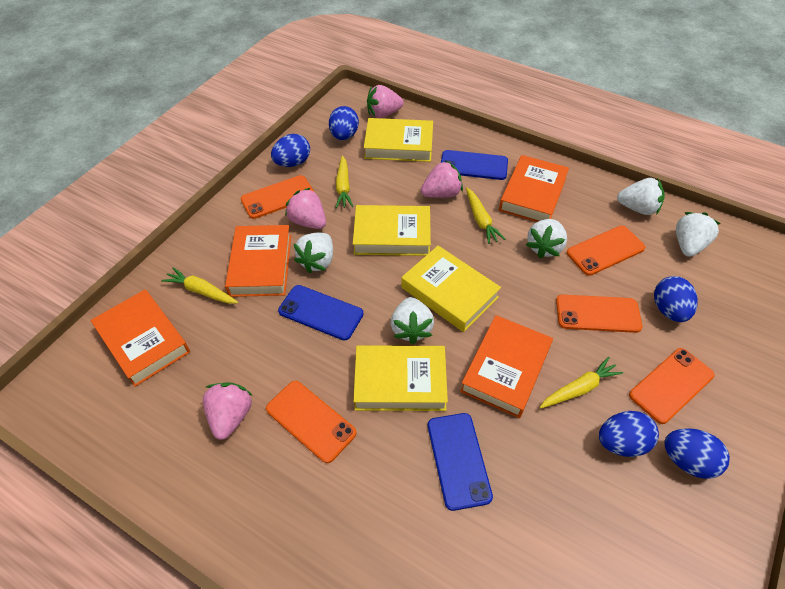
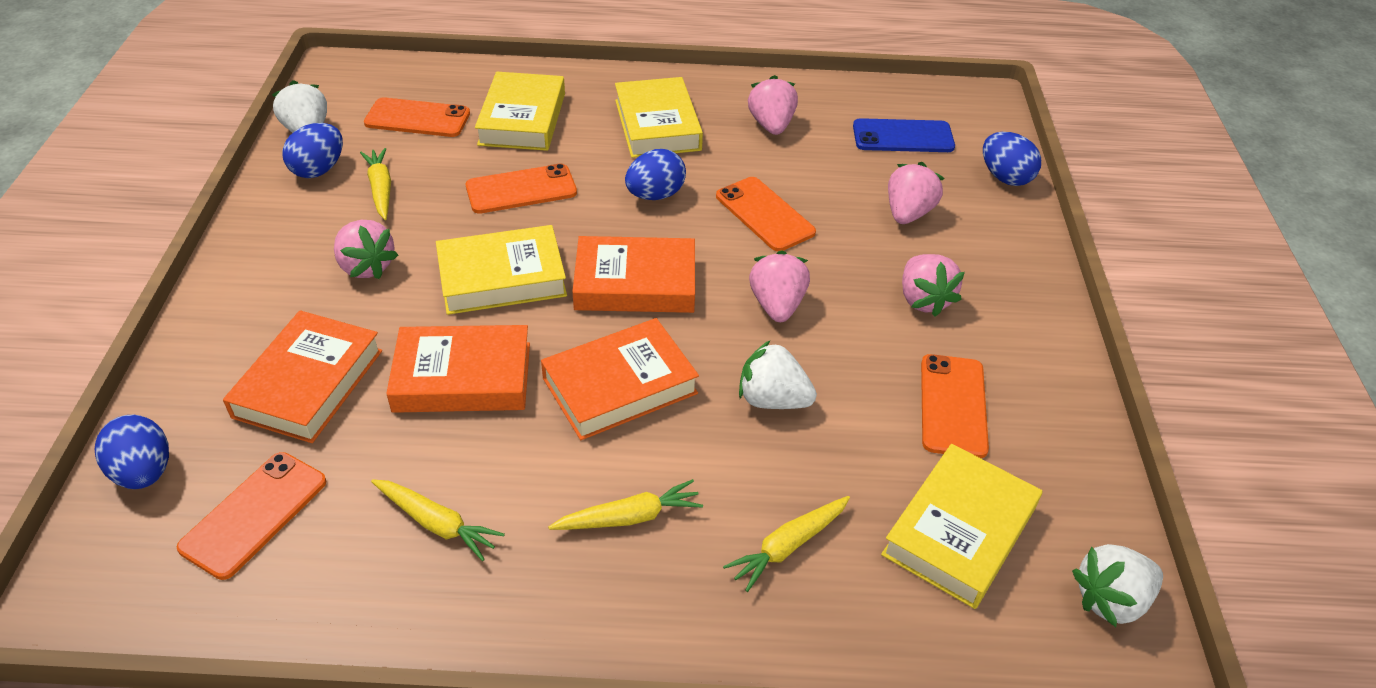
blue egg: [271,134,310,167] [329,106,359,140] [599,411,659,457] [654,276,698,322] [664,428,730,479] = 5 -> [95,415,169,489] [282,123,343,178] [625,149,686,200] [983,132,1041,186] = 4
blue phone: [278,285,364,341] [428,413,493,511] [441,150,508,180] = 3 -> [853,118,955,152] = 1
pink strawberry: [203,382,253,440] [285,188,326,229] [367,85,404,118] [421,160,463,198] = 4 -> [334,220,398,279] [748,75,798,135] [749,250,810,322] [888,162,944,224] [902,254,965,317] = 5
white strawberry: [294,233,333,273] [391,297,434,344] [526,219,567,258] [617,178,665,215] [676,212,720,257] = 5 -> [272,80,327,133] [739,340,817,409] [1072,544,1163,627] = 3

